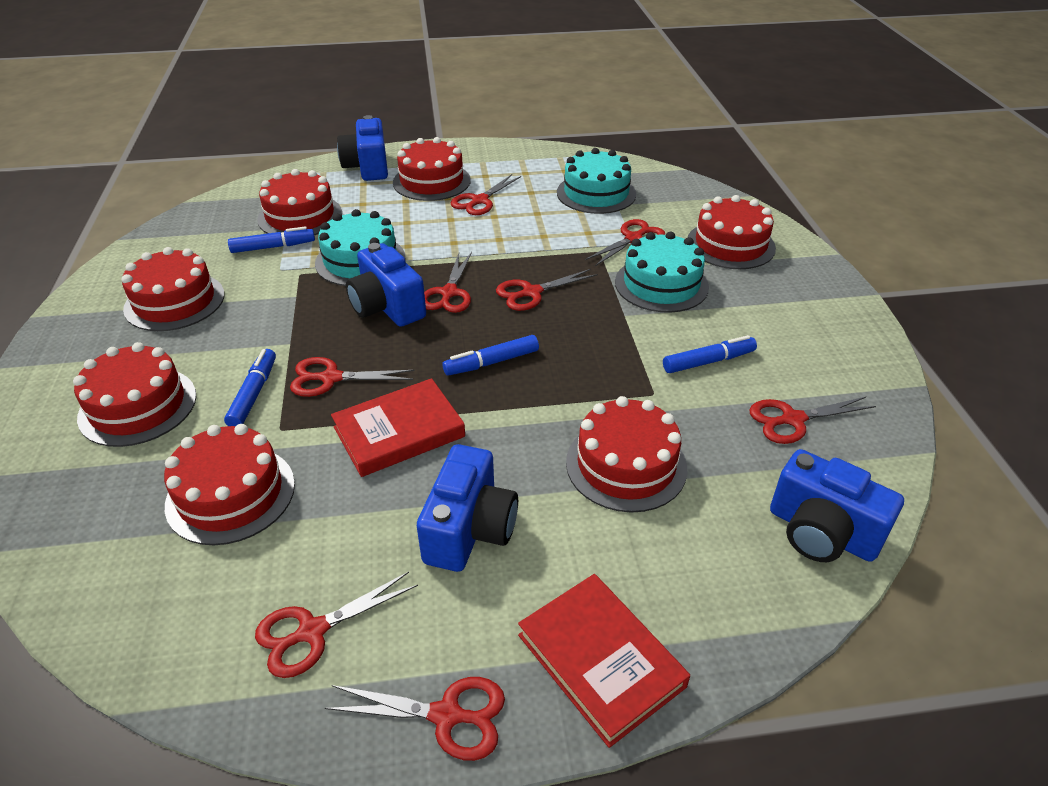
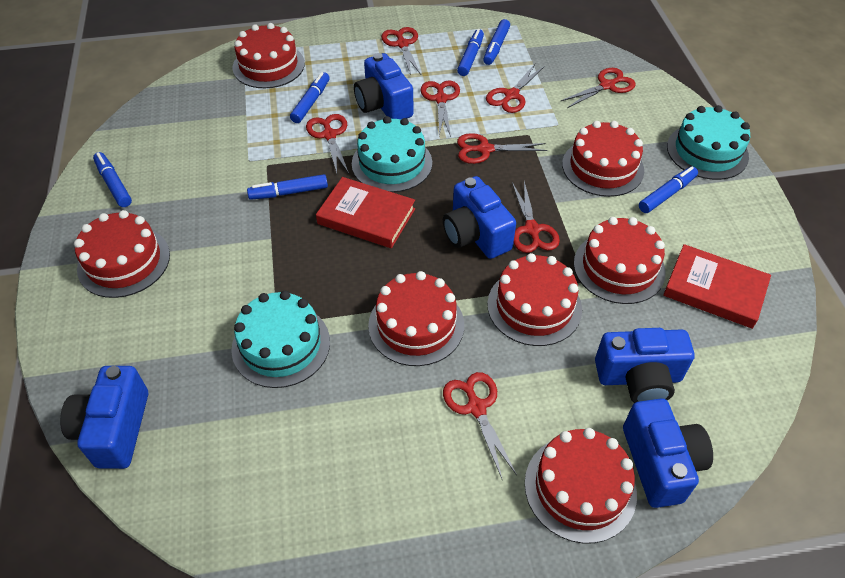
blue camera: [337,115,388,181] [346,243,426,327] [417,444,518,572] [770,449,904,562] = 4 -> [60,366,148,469] [354,53,414,119] [443,176,516,259] [595,328,695,403] [623,398,713,508] = 5
blue marker: [224,349,276,426] [228,226,315,253] [443,335,539,376] [663,335,757,373] = 4 -> [93,152,132,207] [247,174,328,200] [290,72,330,123] [457,29,484,76] [483,19,510,65] [639,167,698,213] = 6

